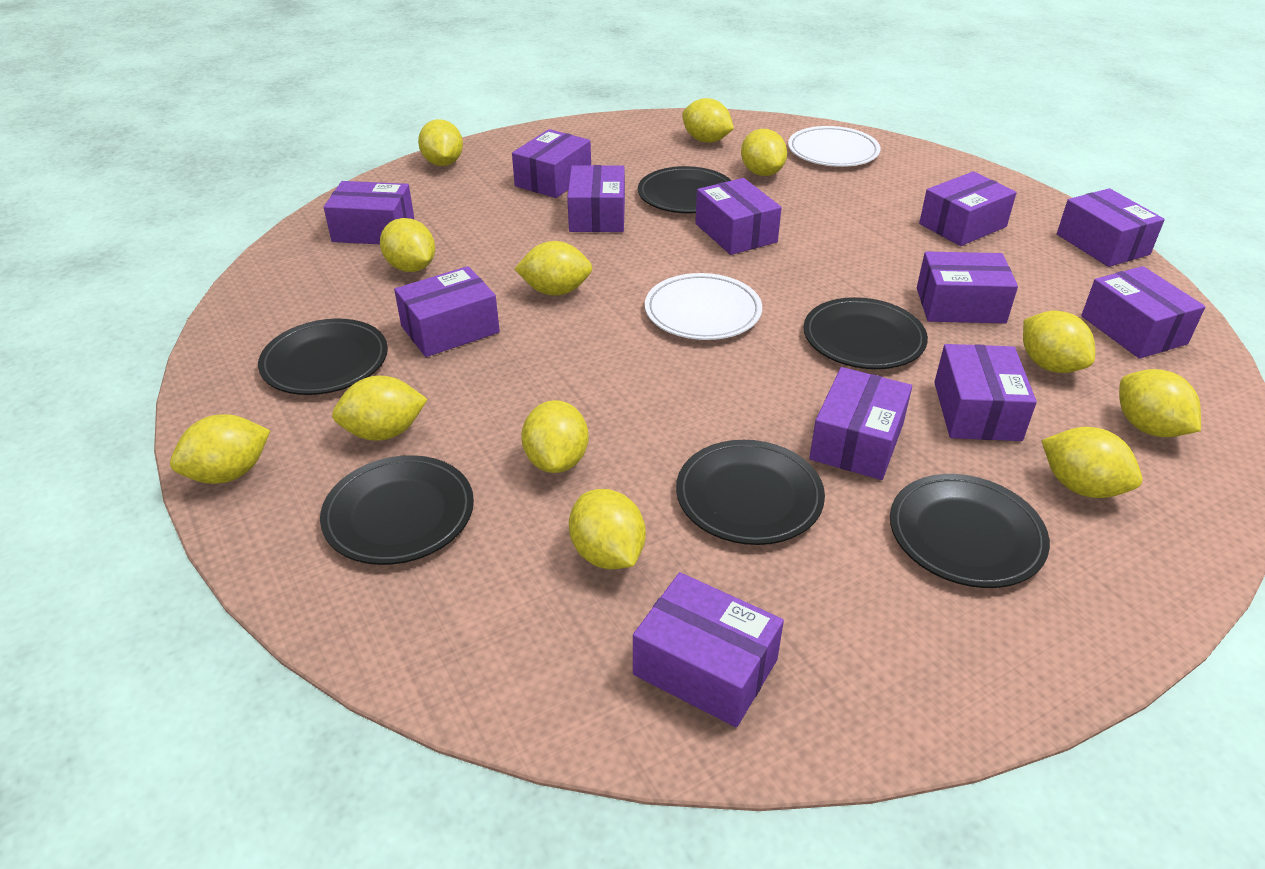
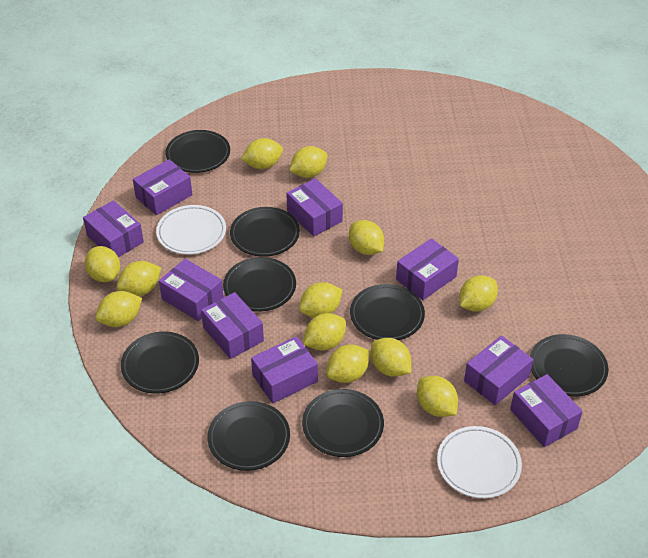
black plate: [258,319,388,395] [320,455,474,565] [638,166,732,213] [676,440,825,545] [804,297,928,369] [890,474,1050,588] = 6 -> [121,331,199,394] [165,130,230,173] [207,401,290,471] [223,257,296,312] [230,207,300,257] [302,389,384,457] [350,284,425,340] [530,334,608,397] = 8
purple box: [324,181,414,244] [394,266,500,357] [512,129,591,198] [567,165,625,232] [633,572,784,727] [695,178,782,255] [809,367,912,480] [917,251,1018,323] [919,171,1017,246] [934,344,1037,441] [1057,188,1165,267] [1081,266,1205,359] = 12 -> [83,200,144,257] [133,159,192,215] [159,259,224,321] [201,292,264,359] [251,336,318,403] [286,178,343,237] [396,238,459,300] [464,336,533,405] [510,374,583,447] = 9

